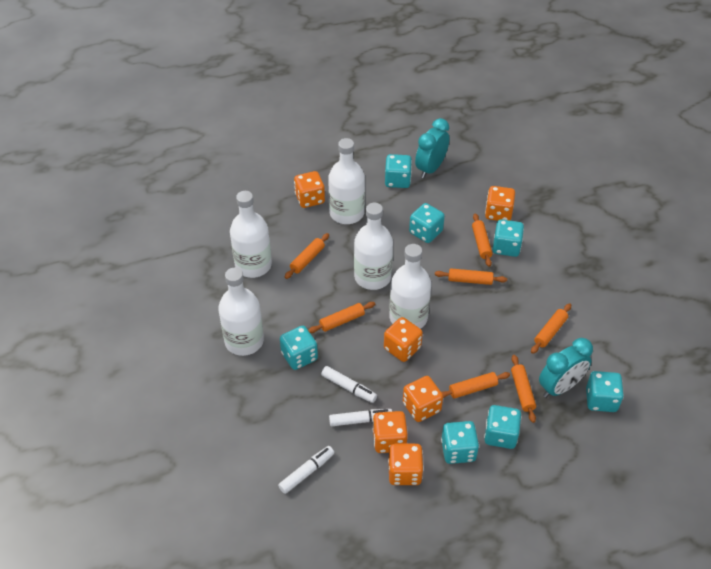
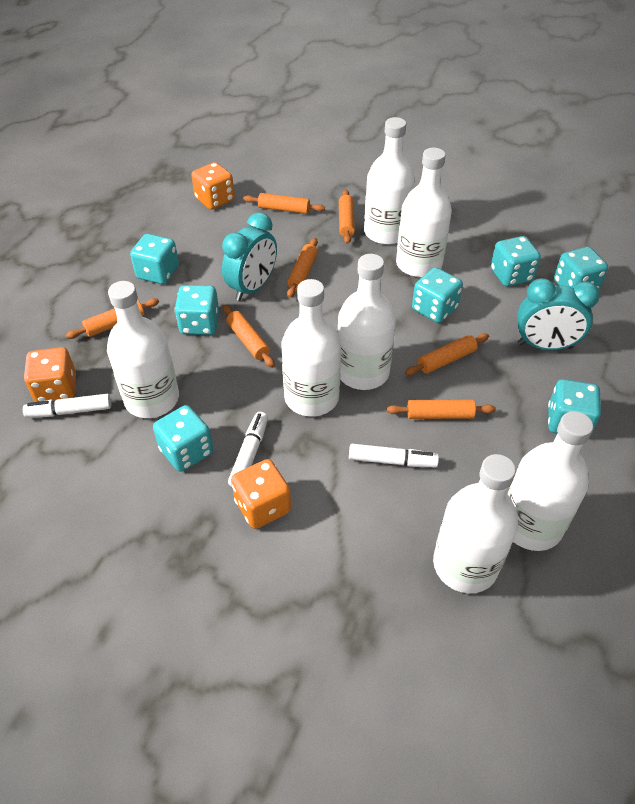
orange dice: [294,171,325,208] [373,411,408,453] [384,317,423,362] [388,444,424,485] [403,376,443,422] [485,186,515,221] = 6 -> [24,347,76,402] [191,162,235,210] [231,459,291,529] = 3
white bottle: [218,268,264,356] [230,191,272,278] [328,138,365,224] [354,203,393,290] [389,244,431,329] = 5 -> [107,281,179,418] [282,279,341,417] [337,254,396,390] [364,117,415,245] [396,147,452,277] [433,454,518,593] [507,411,593,551] = 7

